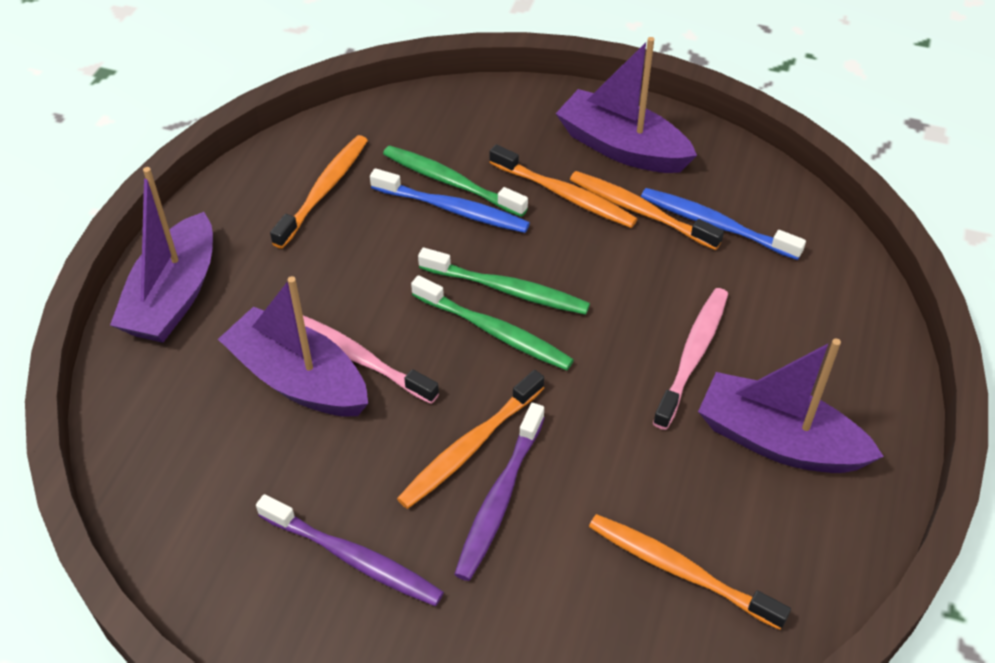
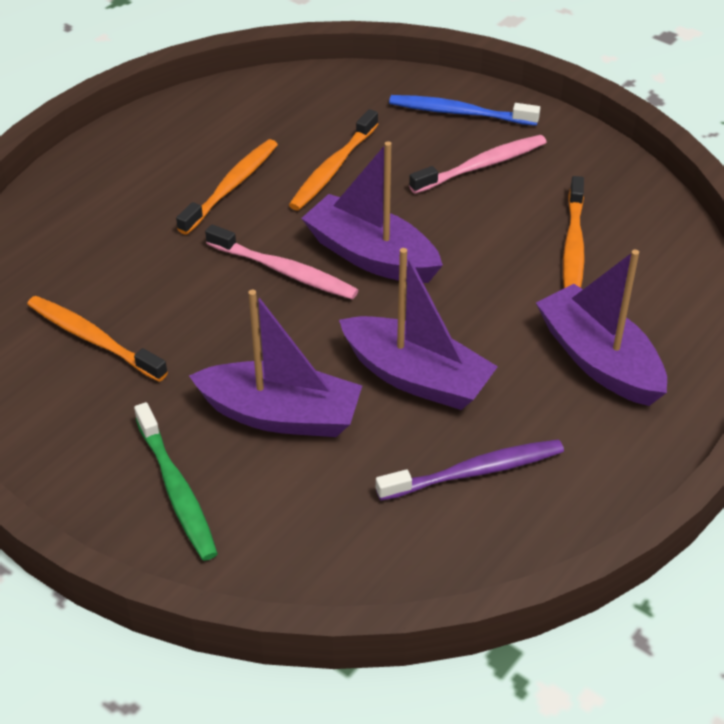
blue toothbrush: [370,168,530,233] [641,188,806,260] = 2 -> [389,95,540,126] = 1
green toothbrush: [383,145,528,217] [411,275,574,370] [418,248,590,315] = 3 -> [134,402,218,561] = 1
orange toothbrush: [270,135,368,249] [397,370,544,509] [489,144,637,228] [570,171,724,250] [589,514,791,630] = 5 -> [27,296,168,382] [176,139,278,235] [289,109,378,210] [563,176,585,288] = 4
purple toothbrush: [256,494,444,606] [454,403,545,581] = 2 -> [376,439,564,501] = 1

